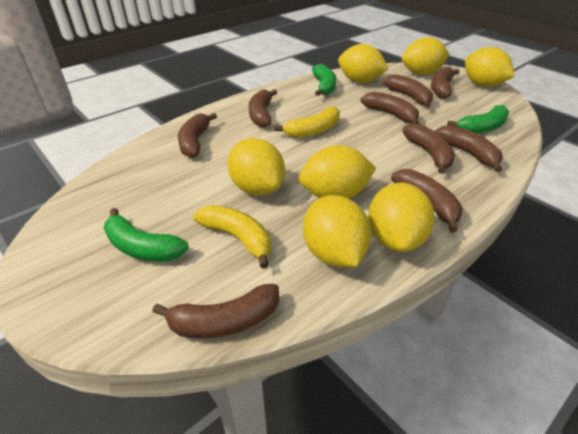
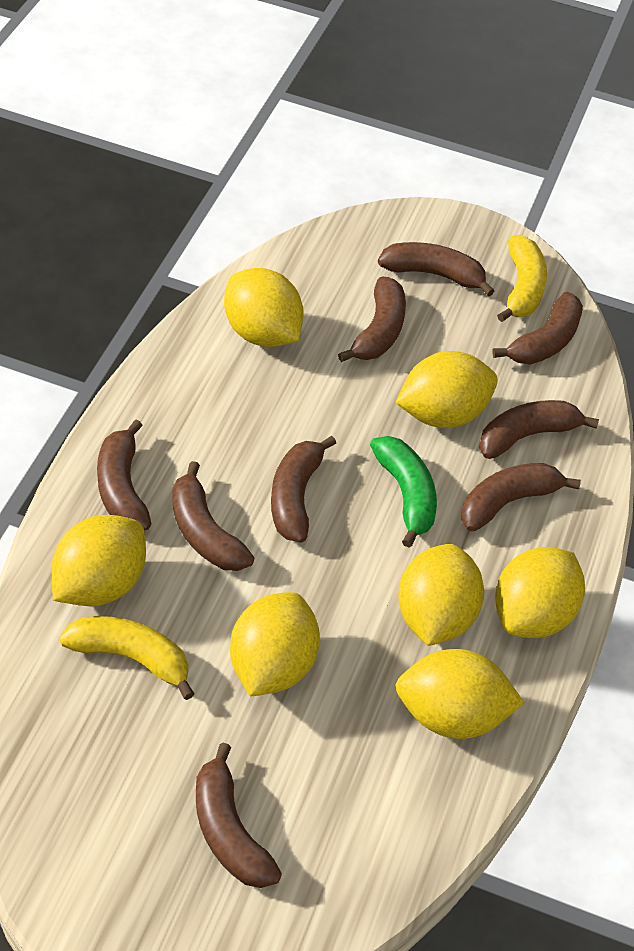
green banana: [104,208,189,262] [312,64,336,96] [447,105,509,134] = 3 -> [370,436,437,547] = 1

